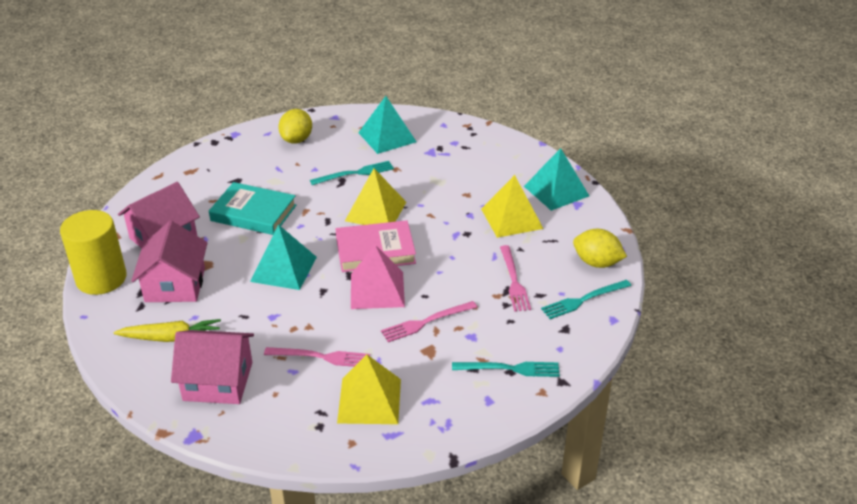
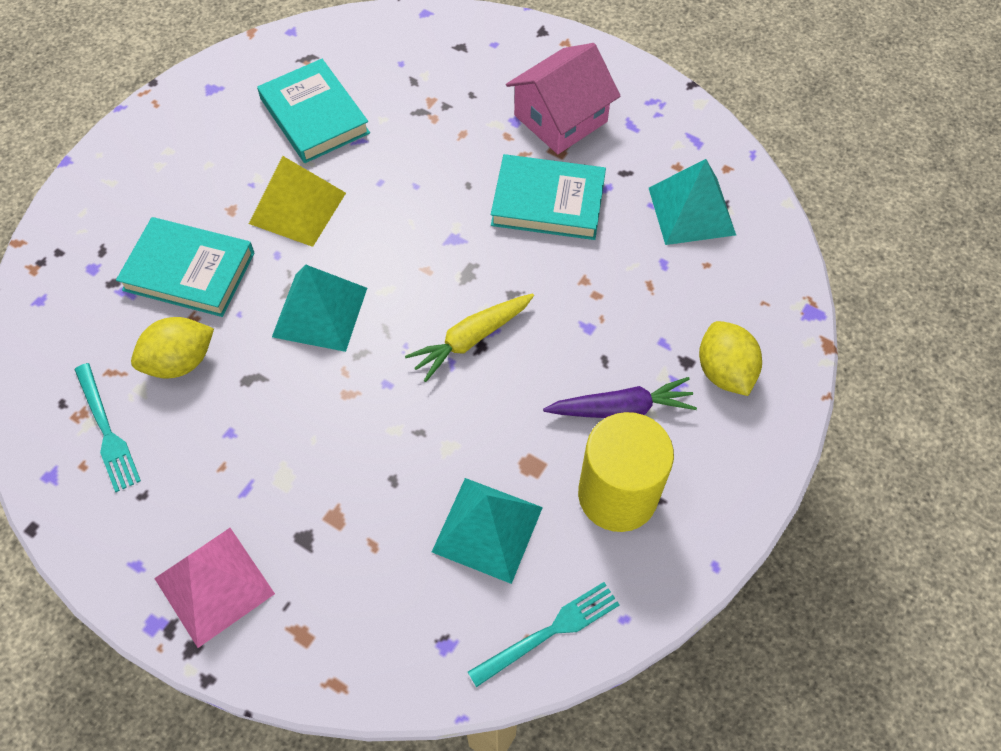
pink book: [336,220,416,272] = 1 -> none = 0
pink fork: [264,347,370,367] [381,301,477,342] [500,245,531,312] = 3 -> none = 0
pink house: [118,182,200,248] [131,221,207,302] [171,330,254,404] = 3 -> [506,43,620,154] = 1
purple carrot: none = 0 -> [543,377,697,418] = 1
turquoise book: [209,182,296,235] = 1 -> [116,217,255,317] [257,59,370,163] [491,154,606,240] = 3
turquoise fork: [310,161,394,185] [452,362,560,377] [541,280,631,319] = 3 -> [74,363,141,492] [468,582,619,687] = 2
yellow pyramid: [337,355,401,424] [345,168,406,225] [481,175,543,238] = 3 -> [249,156,346,247] = 1

